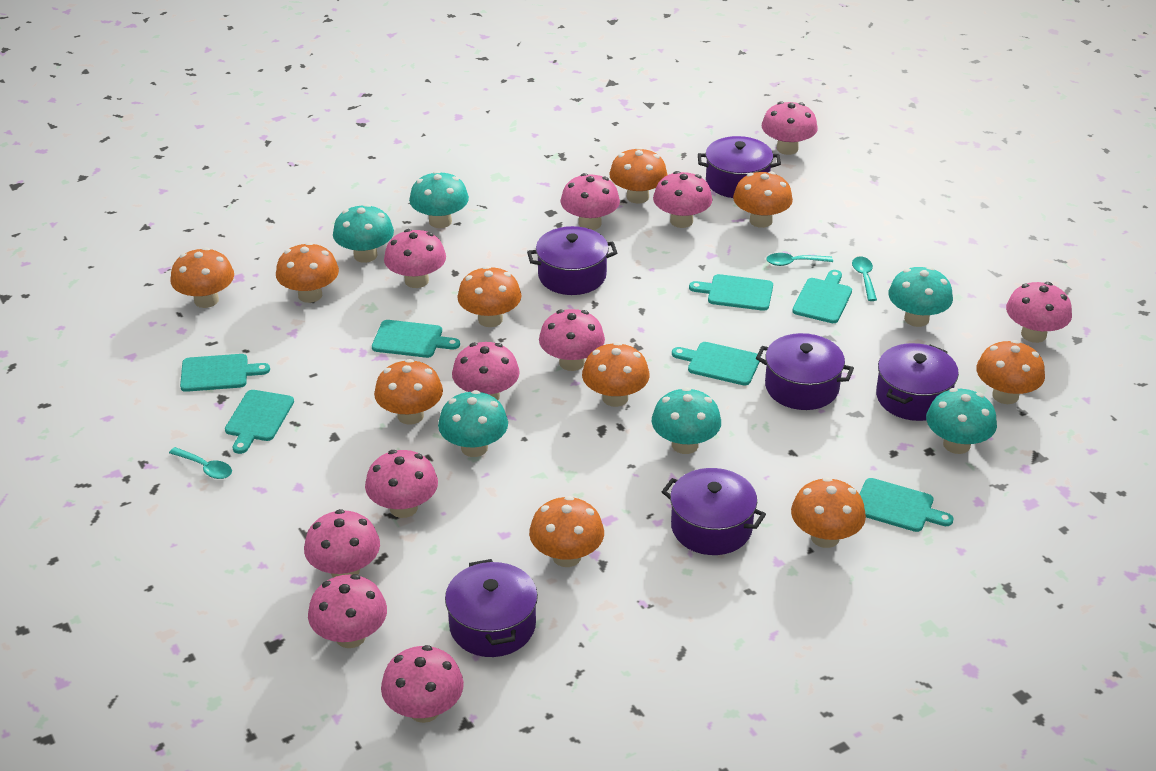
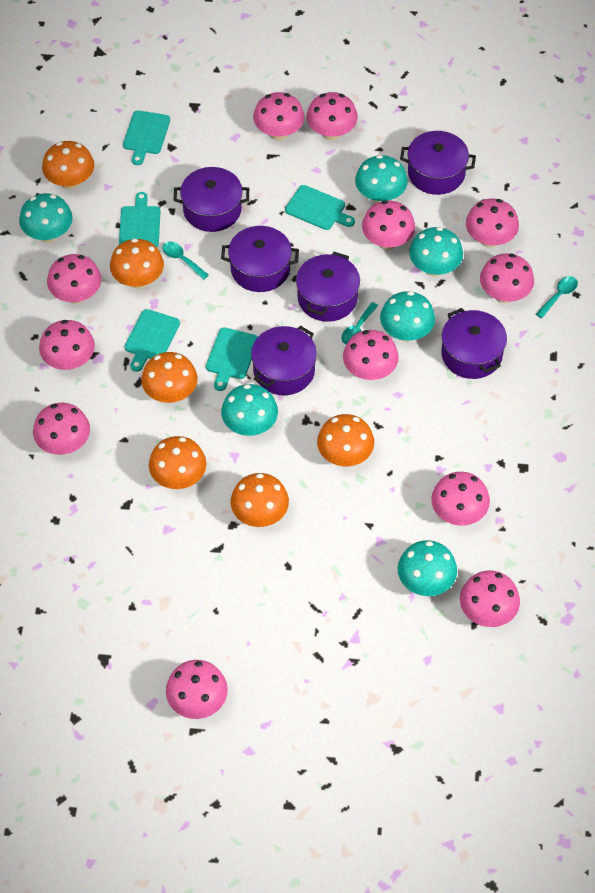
orange mushroom: [170,247,234,308] [276,242,339,303] [374,359,443,425] [457,266,521,327] [529,496,604,567] [582,342,650,407] [609,147,667,204] [733,171,793,228] [791,477,866,548] [976,340,1045,404] = 10 -> [42,141,94,190] [110,238,164,288] [141,352,197,403] [149,436,206,489] [230,473,289,527] [317,414,374,466] = 6
pink mushroom: [304,509,380,578] [308,574,387,648] [365,450,438,518] [381,645,464,723] [384,229,446,288] [452,342,520,400] [539,309,605,371] [561,173,620,230] [653,171,712,228] [762,101,818,155] [1006,282,1072,343] = 11 -> [33,403,90,455] [39,320,95,370] [47,254,101,304] [166,660,228,719] [253,92,305,140] [306,92,358,140] [343,330,399,380] [362,200,415,250] [431,472,490,526] [460,571,520,627] [466,198,519,248] [480,253,534,303] = 12
turquoise cutting board: [180,354,270,392] [225,390,294,454] [372,320,460,358] [672,342,761,385] [689,274,773,311] [792,270,852,323] [860,478,953,532] = 7 -> [119,192,161,247] [123,110,170,165] [124,309,180,372] [206,328,258,391] [285,185,355,230] = 5

